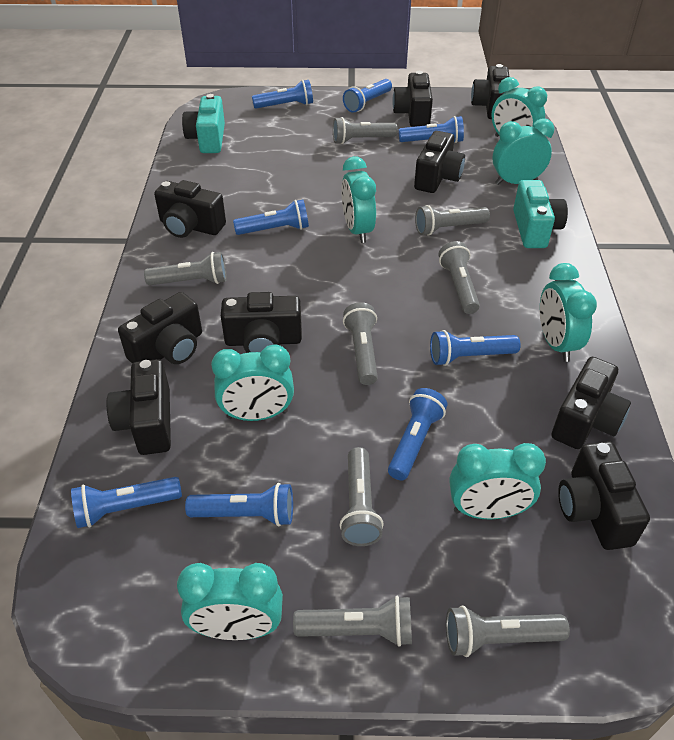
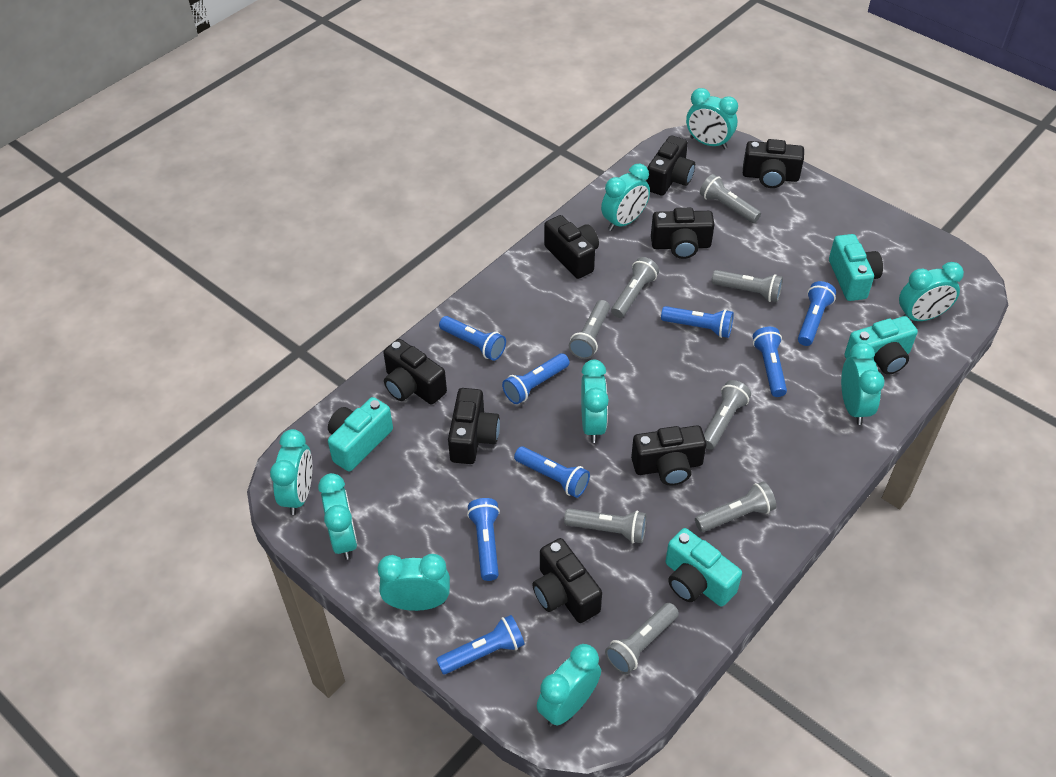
black camera: [106,359,171,455] [118,292,202,364] [154,180,226,238] [221,292,302,353] [392,71,433,127] [414,131,465,193] [471,64,510,119] [552,357,631,449] [558,441,650,550] = 9 -> [383,339,447,404] [448,388,500,464] [532,538,602,623] [544,215,599,279] [631,425,706,486] [646,135,695,196] [651,208,715,259] [743,139,804,188] = 8
turquoise camera: [182,94,225,153] [513,180,568,248] = 2 -> [328,397,393,472] [665,528,742,607] [829,234,883,301] [844,316,918,375] = 4
turquoise clock: [177,563,283,640] [211,344,294,421] [341,156,376,243] [449,443,546,519] [491,77,547,137] [492,118,555,185] [540,263,597,362] = 7 -> [270,429,312,515] [318,473,357,560] [378,554,450,611] [537,644,601,727] [581,360,609,443] [601,164,650,231] [686,88,738,149] [841,342,884,425] [899,262,964,321] = 9

